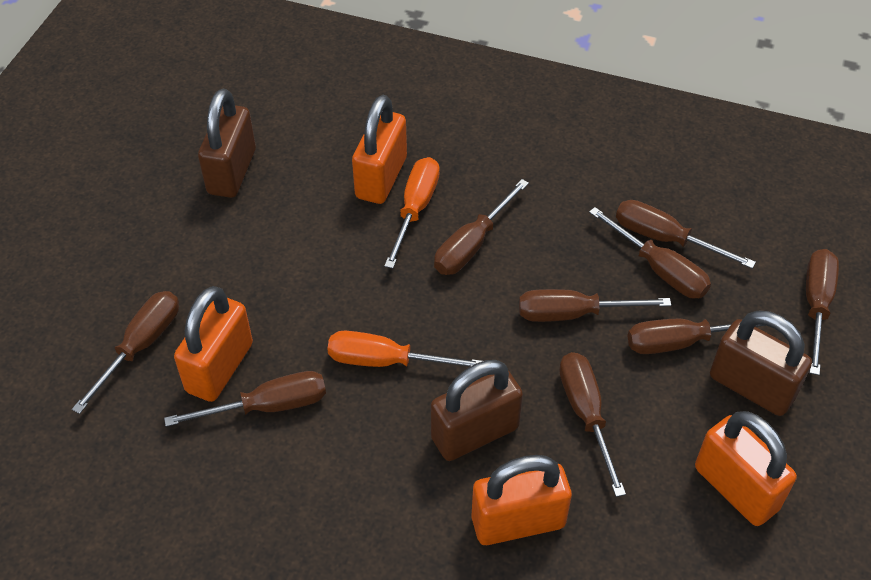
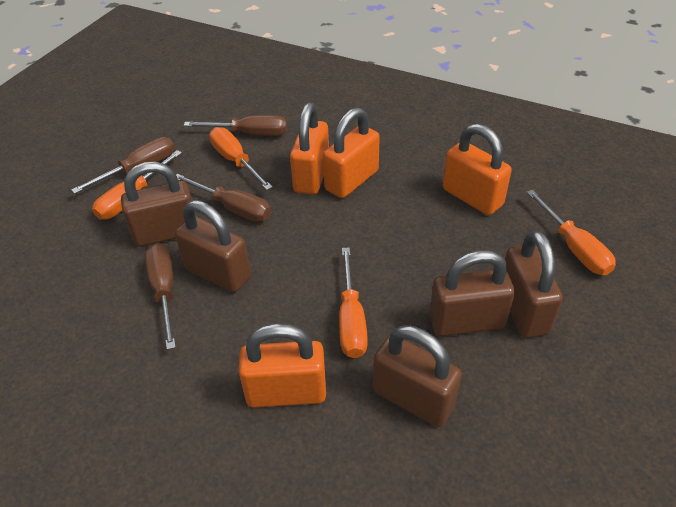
brown padlock: [198,89,256,198] [431,360,523,461] [710,310,812,416] = 3 -> [121,162,196,247] [175,200,251,292] [373,326,462,427] [429,250,515,336] [505,230,563,338] = 5
brown screwdriver: [72,291,179,414] [164,371,326,427] [434,179,529,275] [519,289,671,322] [559,352,626,497] [589,207,711,298] [616,200,756,269] [628,318,767,354] [806,249,839,375] = 9 -> [71,137,175,194] [145,244,176,350] [176,174,271,222] [184,115,287,136] = 4
orange screwdriver: [327,331,482,367] [384,157,440,269] = 2 -> [92,150,182,220] [209,127,273,190] [339,248,368,358] [526,190,616,275] = 4

